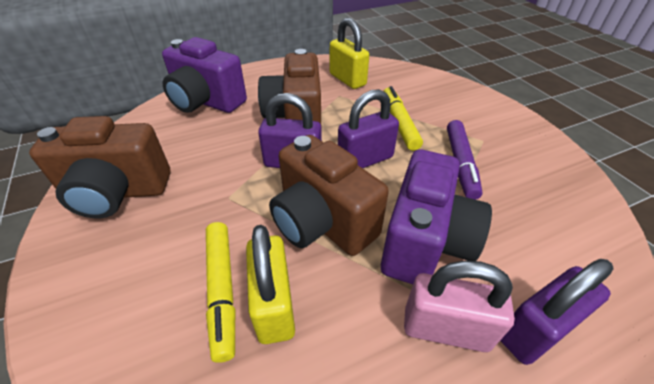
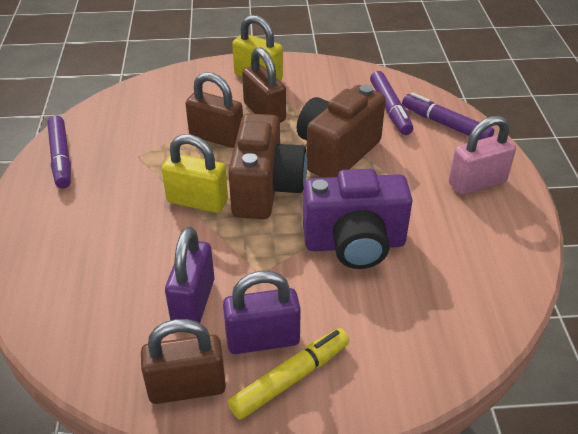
brown camera: [29,116,171,218] [258,49,321,124] [269,135,389,256] = 3 -> [228,113,307,219] [297,85,386,178] = 2
brown padlock: none = 0 -> [141,319,226,404] [185,72,243,148] [242,47,286,123] = 3
purple camera: [162,37,247,113] [381,149,492,284] = 2 -> [303,169,413,269] = 1
purple marker: [447,120,482,200] = 1 -> [47,116,71,188] [370,71,413,135] [402,92,494,140] = 3
purple padlock: [258,93,322,168] [338,89,399,168] [500,259,614,365] = 3 -> [165,227,214,323] [223,271,301,354] = 2
yellow marker: [206,222,235,363] [384,86,423,151] = 2 -> [228,328,350,420] = 1

